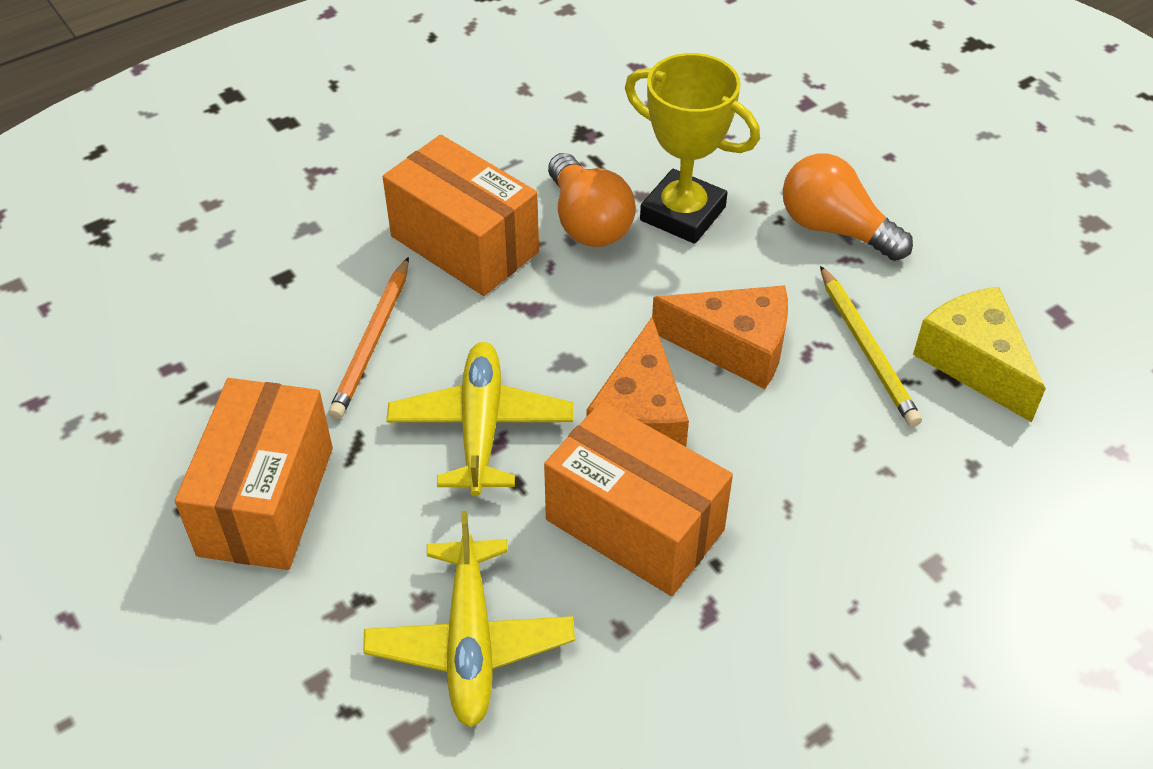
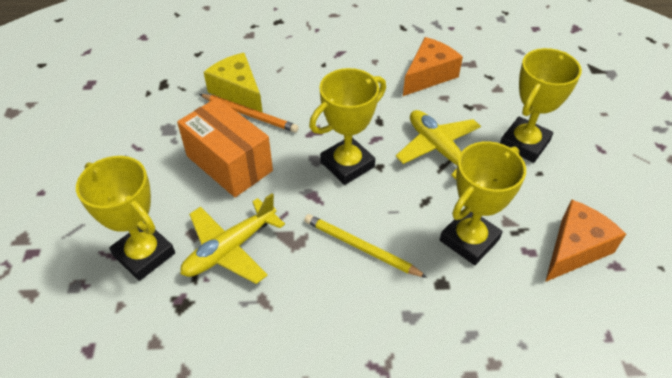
orange box: [175,378,333,570] [383,135,539,296] [544,401,733,596] = 3 -> [177,97,273,197] = 1
orange light bulb: [548,153,636,247] [783,153,913,261] = 2 -> none = 0
yellow trophy: [625,53,760,244] = 1 -> [76,156,175,281] [309,68,386,185] [440,141,526,265] [500,48,582,163] = 4

